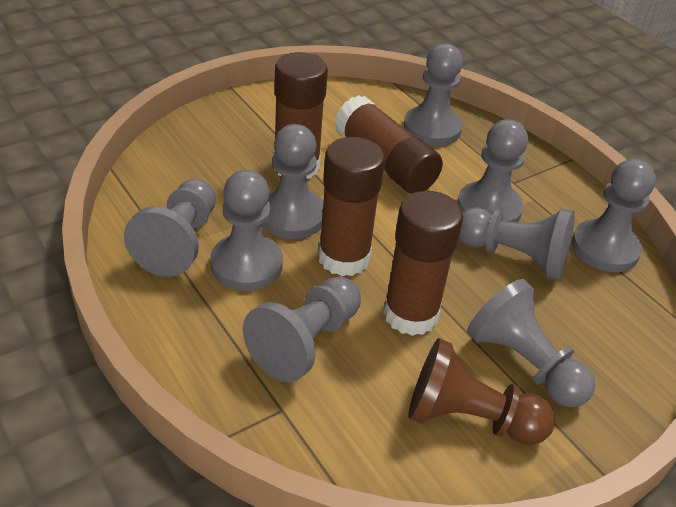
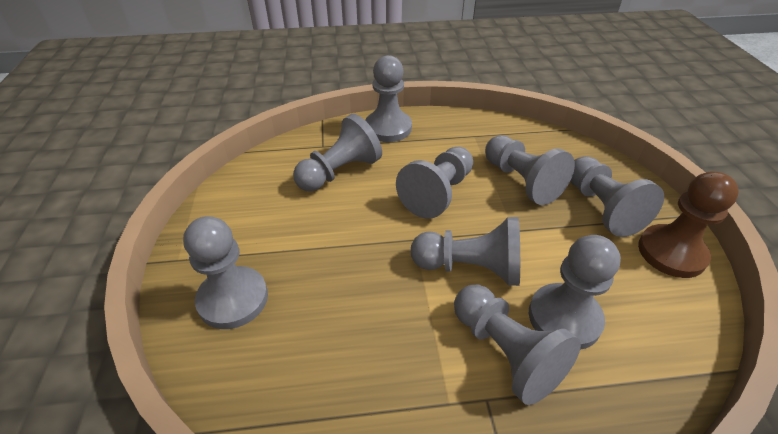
brown glue stick: [273,52,328,179] [318,137,385,276] [334,95,443,194] [383,191,463,336] = 4 -> none = 0

